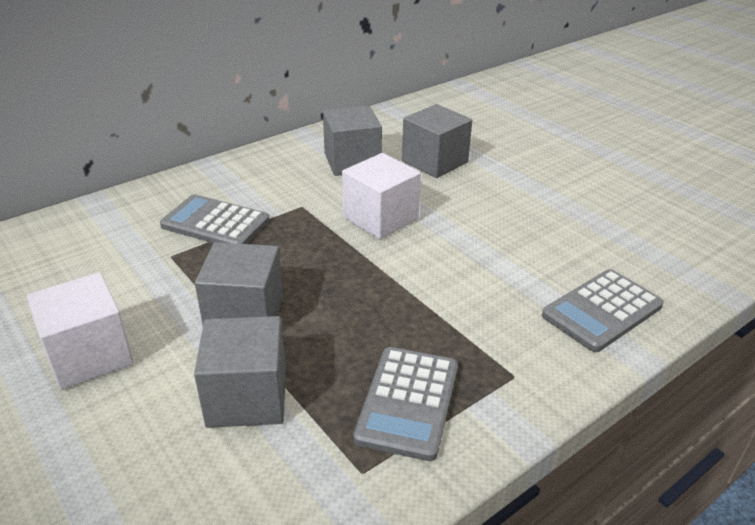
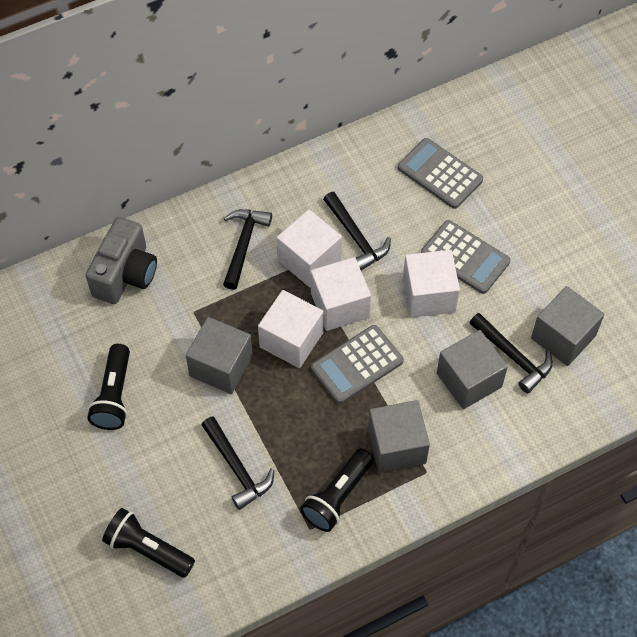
black flashlight: none = 0 -> [87,344,130,430] [102,508,195,578] [300,448,374,532] = 3
black hammer: none = 0 -> [201,416,274,510] [223,209,272,290] [323,192,391,271] [470,313,553,393] = 4
grey camera: none = 0 -> [85,217,157,304] = 1
white cube: [27,272,134,390] [342,153,421,239] = 2 -> [258,290,324,368] [277,209,342,287] [311,257,371,331] [403,250,460,318] = 4

